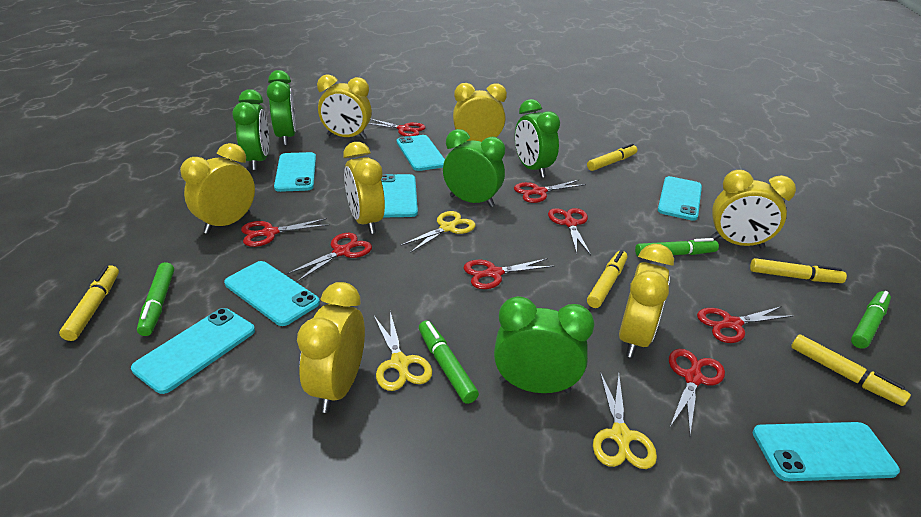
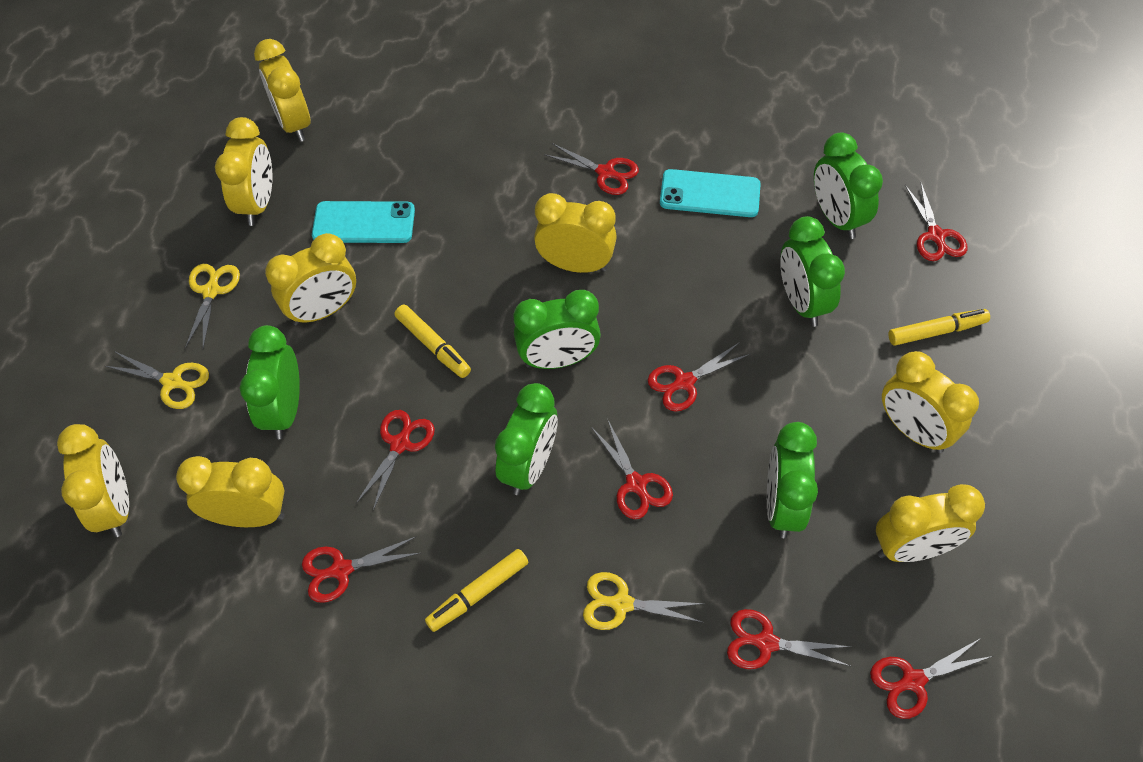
green clock: [232,89,269,170] [267,70,296,145] [443,129,505,207] [494,296,595,393] [515,99,560,178] = 5 -> [240,325,300,439] [495,383,558,495] [514,290,601,369] [767,422,818,538] [780,216,845,327] [814,132,883,239] = 6
green marker: [137,262,174,336] [419,320,479,404] [635,238,719,256] [851,291,891,348] = 4 -> none = 0
turquoise phone: [131,308,255,394] [224,261,320,326] [274,152,316,192] [381,174,418,217] [397,135,445,171] [658,176,702,221] [753,422,900,481] = 7 -> [312,201,415,243] [660,169,761,217] = 2
yellow clock: [180,143,255,234] [297,282,365,413] [317,75,372,139] [343,142,385,234] [453,83,507,142] [619,244,674,358] [710,170,796,248] = 7 -> [57,424,129,537] [176,456,285,527] [215,117,273,226] [254,39,310,142] [265,233,356,326] [534,193,617,273] [876,484,985,562] [882,351,979,453] = 8
yellow marker: [59,265,119,341] [587,144,638,171] [587,250,627,308] [750,258,847,283] [791,334,911,406] = 5 -> [395,305,471,378] [425,549,528,632] [888,309,990,345] = 3

